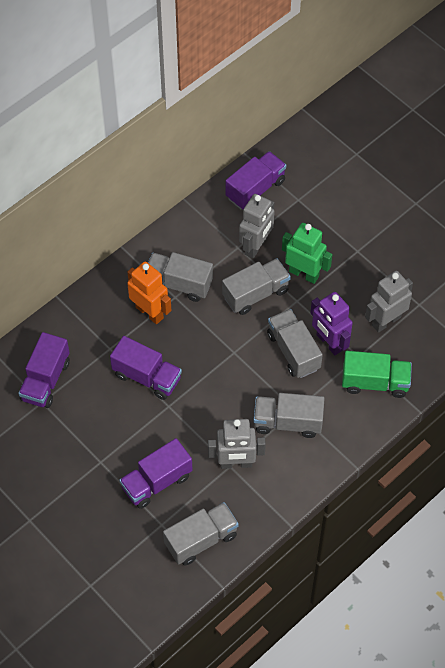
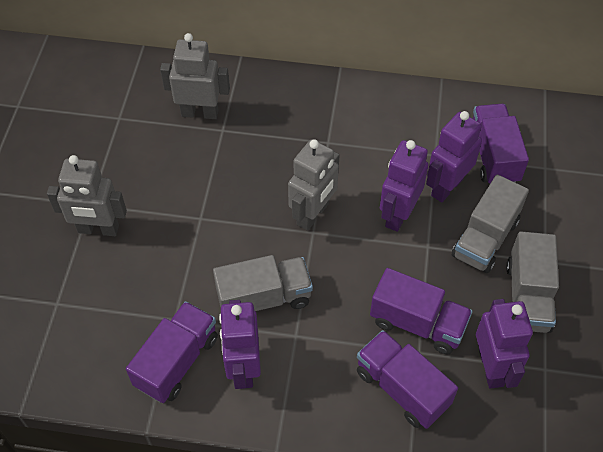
green robot: [282,223,332,284] = 1 -> none = 0
green truck: [342,351,412,398] = 1 -> none = 0
grey truck: [148,252,213,302] [163,502,239,566] [222,258,291,315] [253,393,325,438] [267,309,323,378] = 5 -> [213,255,313,311] [452,175,529,273] [506,231,559,333] = 3
orange robot: [127,261,171,324] = 1 -> none = 0
purple robot: [310,292,353,355] = 1 -> [219,300,261,389] [380,140,429,232] [426,111,482,202] [476,299,533,389] = 4

